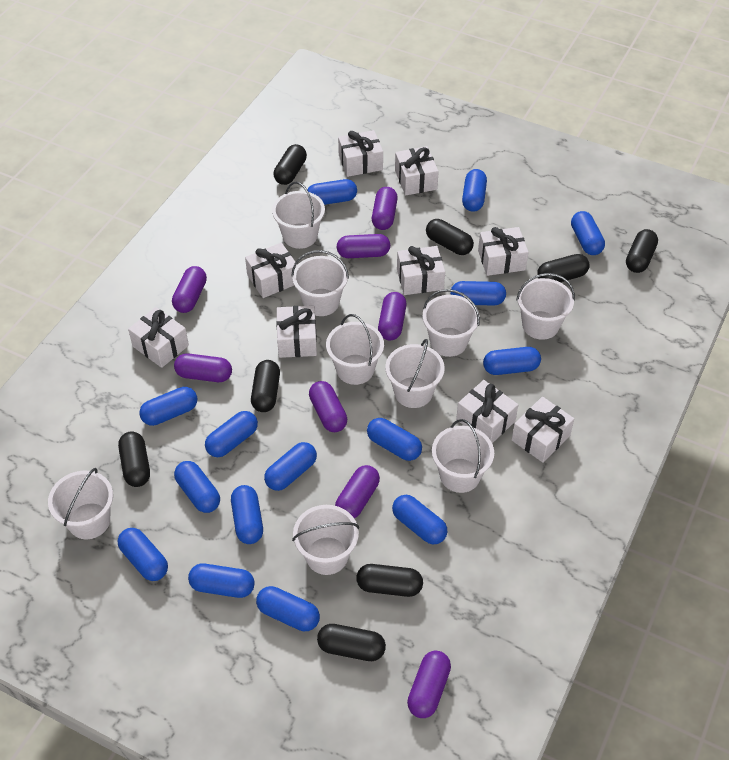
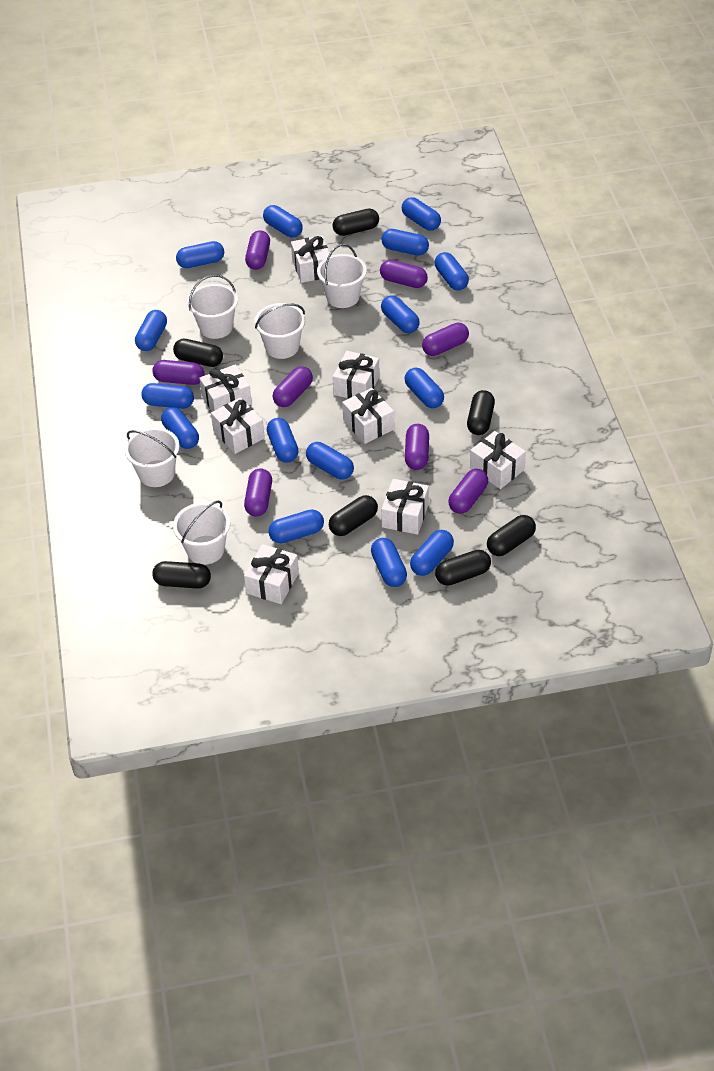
black capsule: [118,431,150,487] [251,360,280,412] [274,144,307,185] [317,624,386,661] [356,564,423,597] [426,219,474,255] [537,254,589,282] [626,229,658,273] = 8 -> [152,561,211,589] [173,339,223,367] [329,495,378,536] [333,208,379,236] [435,550,491,586] [467,390,495,435] [487,515,536,556] = 7
white bucket: [48,468,113,539] [272,181,325,249] [291,250,349,316] [292,505,359,575] [326,314,384,385] [385,339,445,408] [422,289,480,357] [432,419,494,493] [516,273,575,340] = 9 -> [124,427,180,487] [173,501,230,565] [188,275,238,339] [254,303,306,359] [317,244,367,308] = 5
white gift: [128,307,189,368] [245,243,297,298] [276,306,317,358] [338,130,383,177] [395,146,439,196] [397,246,445,295] [456,380,518,443] [478,227,529,276] [512,397,574,463] = 9 -> [199,365,252,412] [211,397,265,454] [244,544,299,604] [291,236,330,283] [333,351,380,399] [342,388,394,444] [381,479,429,535] [470,431,526,489] = 8

